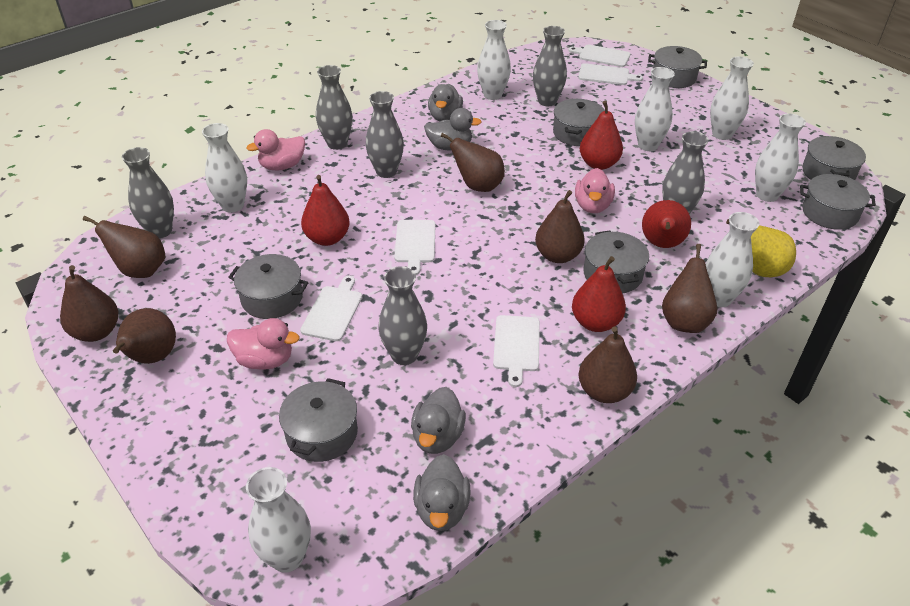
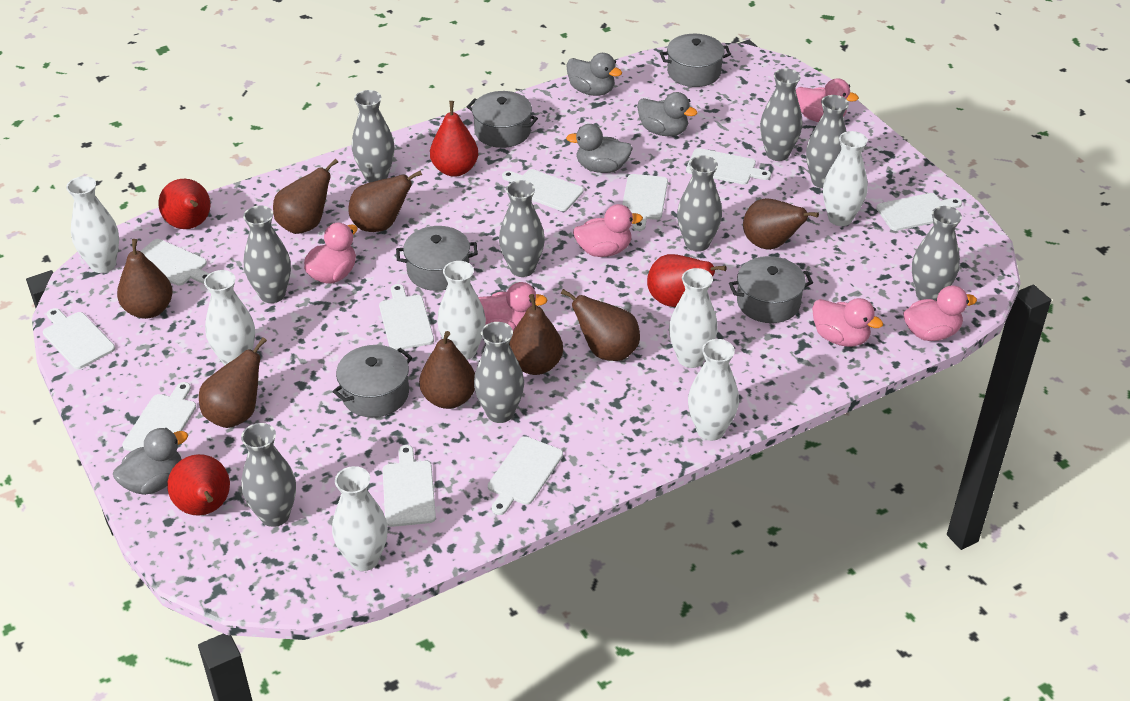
brown pear: [60,265,118,342] [83,216,165,278] [113,308,176,364] [441,133,505,192] [535,190,585,263] [578,326,637,403] [662,244,717,333] = 7 -> [117,239,173,319] [199,337,267,428] [273,159,338,234] [348,170,422,232] [419,331,475,409] [509,294,563,375] [561,289,640,361] [743,198,819,250] = 8
grey pot: [228,254,309,319] [279,378,358,462] [553,99,605,146] [583,230,649,294] [648,46,707,88] [800,174,876,230] [802,136,866,180] = 7 -> [332,345,413,417] [396,226,478,291] [467,91,538,148] [660,34,731,87] [729,256,813,323] = 5
grey vase: [122,147,174,239] [316,65,353,150] [366,91,404,178] [378,266,427,365] [533,26,567,106] [662,131,709,214] = 6 -> [241,423,296,527] [243,206,291,303] [352,90,395,183] [474,322,524,423] [499,180,545,277] [677,156,722,252] [760,68,802,161] [806,95,849,188] [912,206,962,301] = 9
pink duck: [227,318,300,370] [246,129,305,170] [575,168,615,213] = 3 -> [304,223,357,284] [478,282,548,331] [573,204,643,257] [796,78,859,122] [812,298,883,347] [903,285,977,341] = 6
white cutting board: [300,276,362,341] [395,220,435,275] [493,315,540,387] [568,45,631,67] [578,63,643,85] = 5 -> [43,308,115,369] [122,382,196,451] [140,239,210,286] [379,284,434,350] [383,445,436,527] [488,436,563,515] [502,169,584,211] [622,174,668,231] [686,148,771,185] [876,193,962,231] = 10
yellow pear: [726,219,796,277] = 1 -> none = 0

